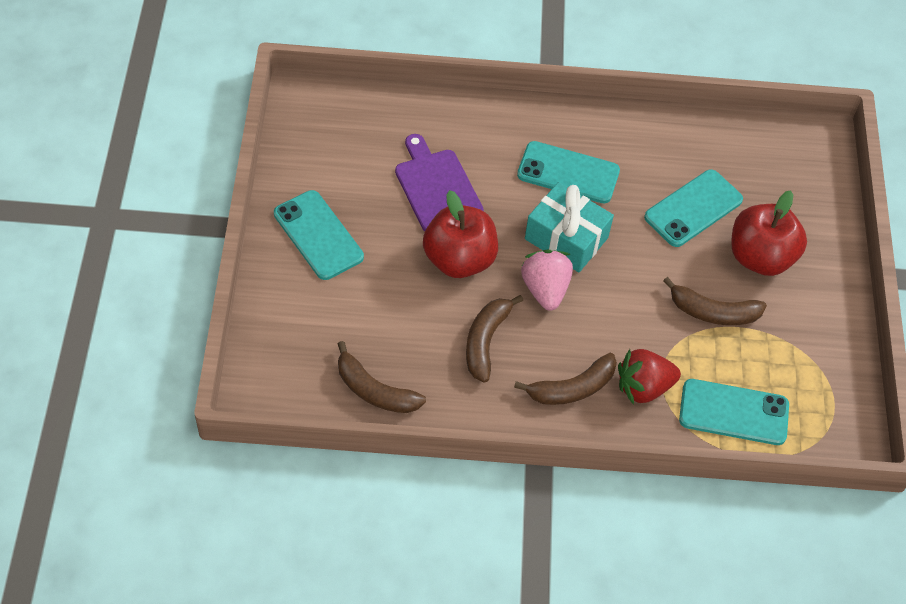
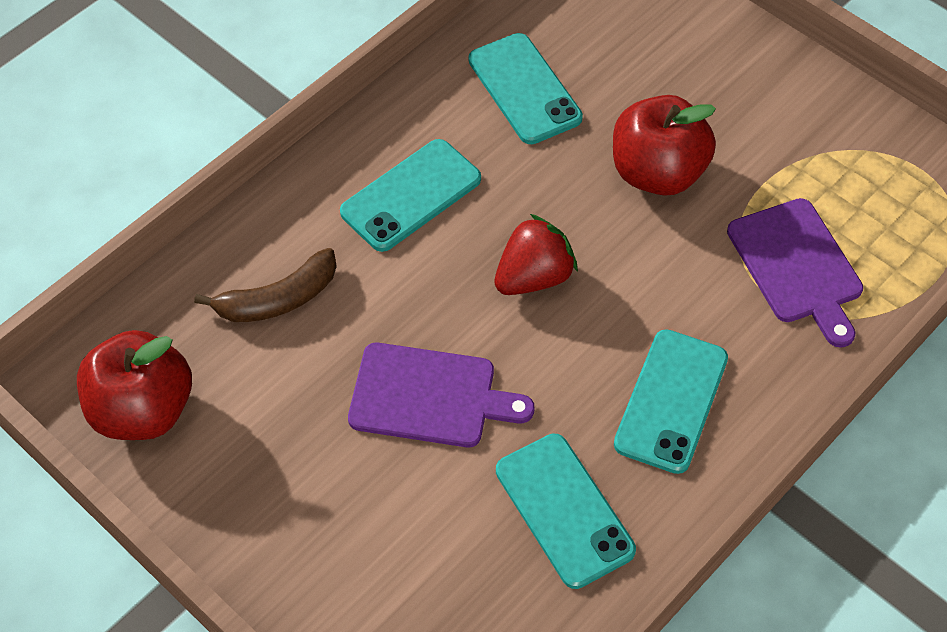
brown banana: [338,341,426,413] [466,295,523,382] [514,353,617,405] [663,277,767,325] = 4 -> [194,248,337,322] = 1
pink strawberry: [521,250,573,311] = 1 -> none = 0
purple cutting board: [395,134,484,231] = 1 -> [348,343,534,447] [727,198,863,348] = 2
turquoise gift: [525,182,614,272] = 1 -> none = 0

